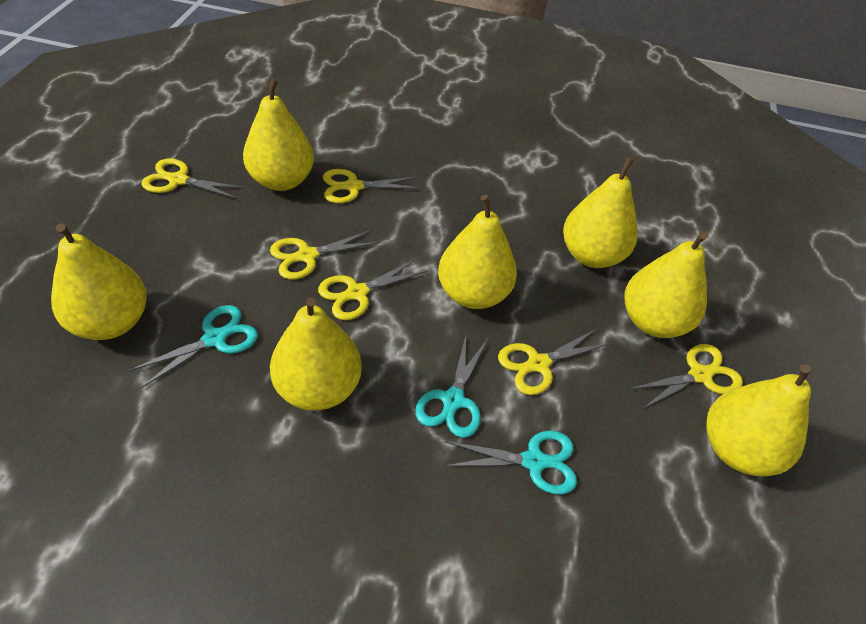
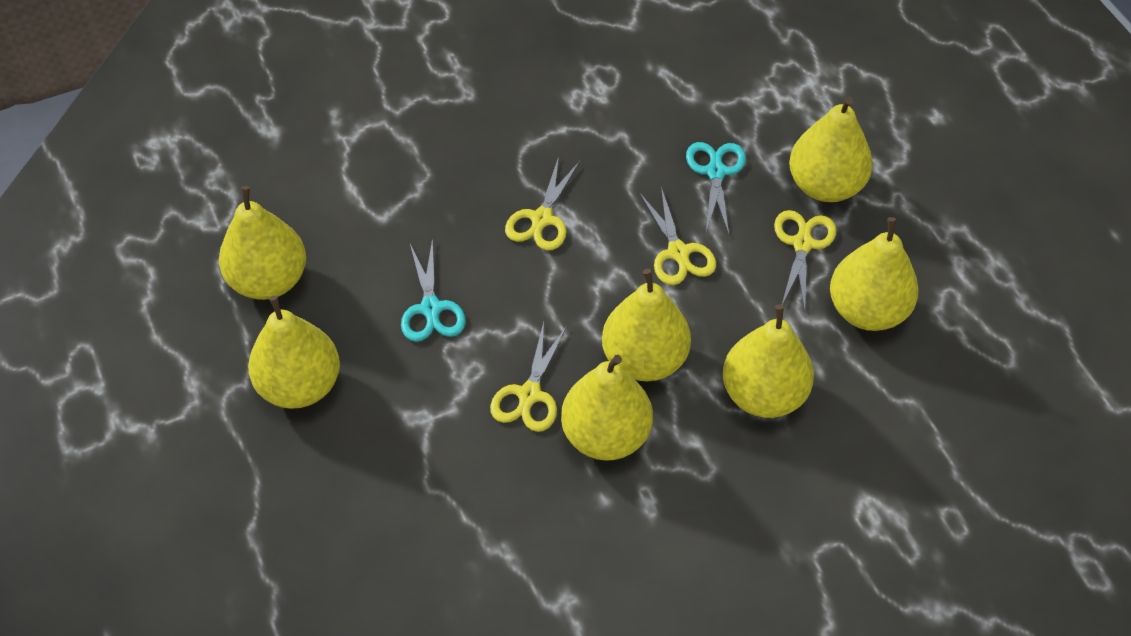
turquoise scissors: [129,305,258,388] [415,336,488,438] [445,431,577,494] = 3 -> [401,238,466,342] [686,142,746,234] = 2
yellow scissors: [142,159,246,199] [270,230,380,279] [318,258,428,320] [323,169,420,203] [498,329,611,395] [629,344,743,409] = 6 -> [490,322,567,432] [505,157,580,251] [640,187,716,285] [774,210,836,310] = 4

